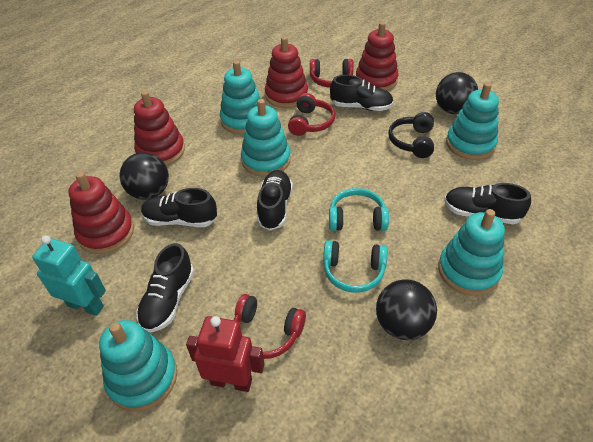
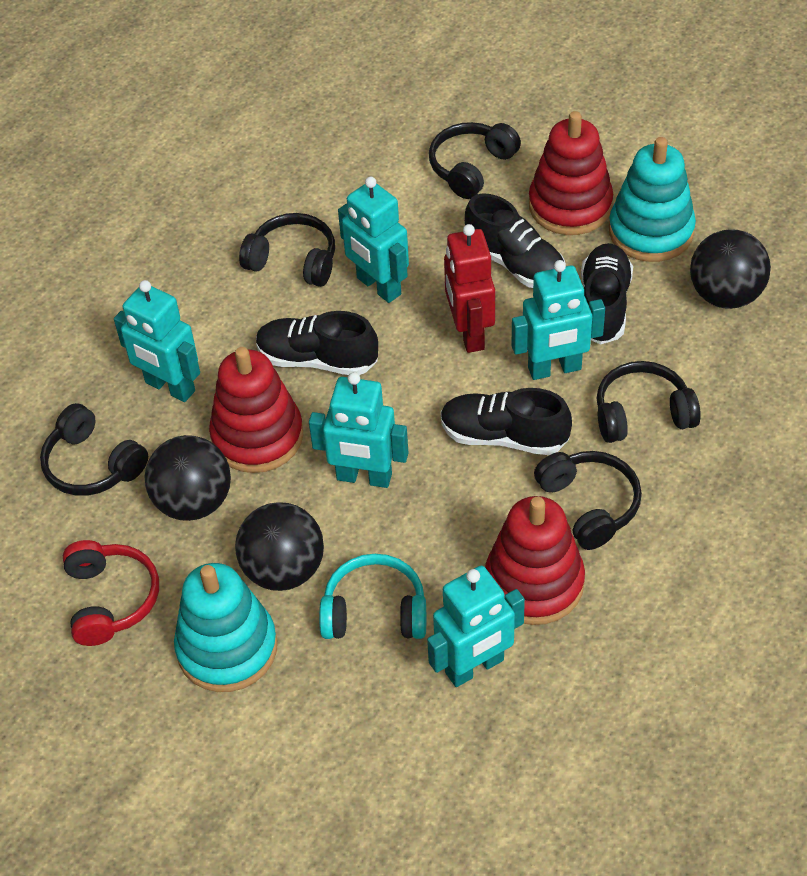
black headphones: [388,112,434,158] = 1 -> [40,403,148,496] [239,213,335,287] [429,122,521,199] [534,451,642,550] [596,361,701,443] = 5
black shoe: [136,243,194,332] [141,188,217,227] [257,170,293,230] [330,75,394,111] [444,183,531,224] = 5 -> [256,311,378,375] [440,388,572,455] [465,193,566,288] [581,243,633,345] = 4
red headphones: [234,294,306,359] [288,93,335,136] [310,59,354,88] = 3 -> [63,540,159,646] = 1
red stacking toy: [69,172,134,254] [134,91,185,166] [265,37,308,108] [356,22,398,91] = 4 -> [209,347,303,473] [485,496,585,625] [529,111,613,235] = 3
turquoise headphones: [323,240,387,293] [329,188,389,231] = 2 -> [319,554,426,639] = 1
turquoise robot: [32,235,106,316] = 1 -> [114,280,200,402] [309,372,408,488] [338,177,409,303] [427,566,525,687] [511,260,605,380] = 5
turquoise stacking toy: [99,320,177,411] [220,60,261,134] [241,99,291,177] [438,209,505,296] [446,83,499,160] = 5 -> [174,563,277,692] [609,137,696,262] = 2

